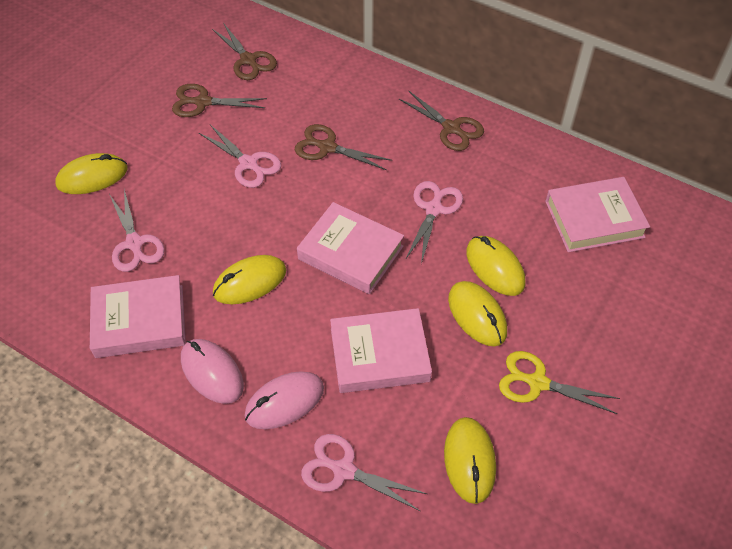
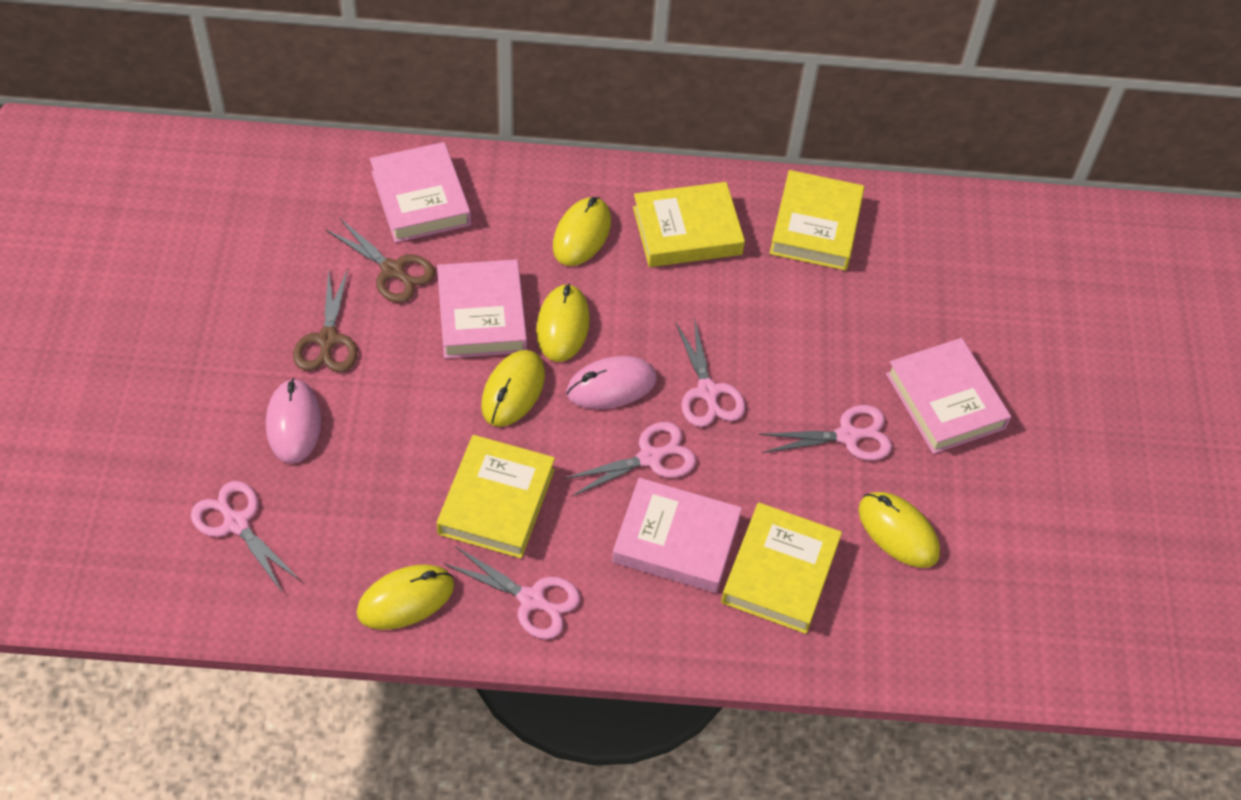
brown scissors: [172,84,267,117] [212,23,277,80] [295,124,392,170] [399,91,484,151] = 4 -> [293,269,357,372] [326,218,435,303] = 2
pink scissors: [109,189,165,272] [199,125,281,188] [301,434,427,511] [405,181,463,264] = 4 -> [191,481,301,593] [444,546,580,639] [563,422,696,497] [675,318,746,427] [758,405,892,461] = 5
yellow book: none = 0 -> [437,435,555,558] [633,182,745,267] [721,503,842,634] [770,170,864,271] = 4
yellow scissors: [499,351,620,414] = 1 -> none = 0

